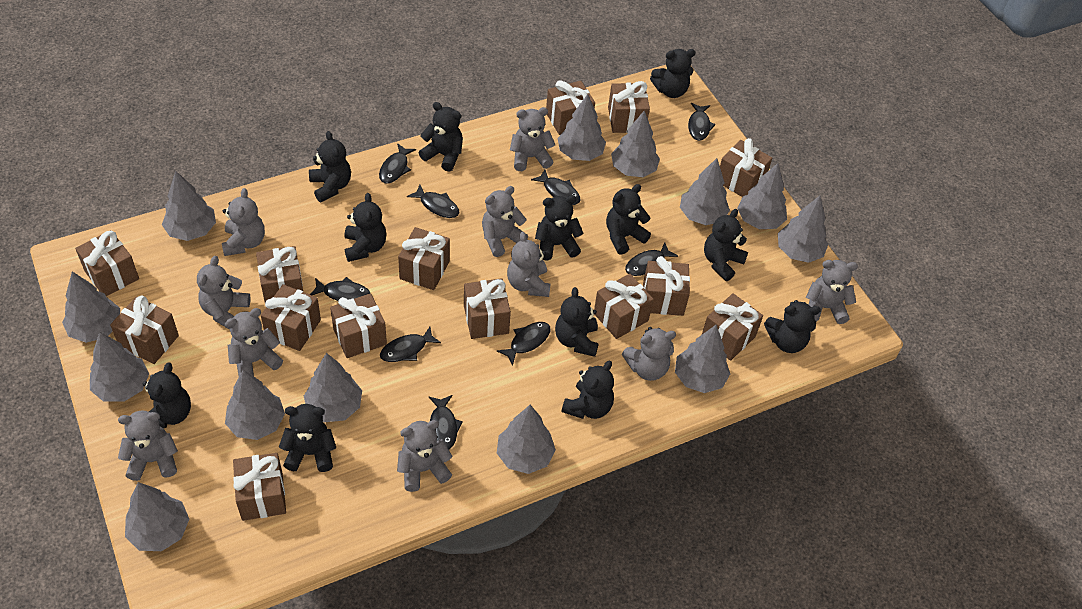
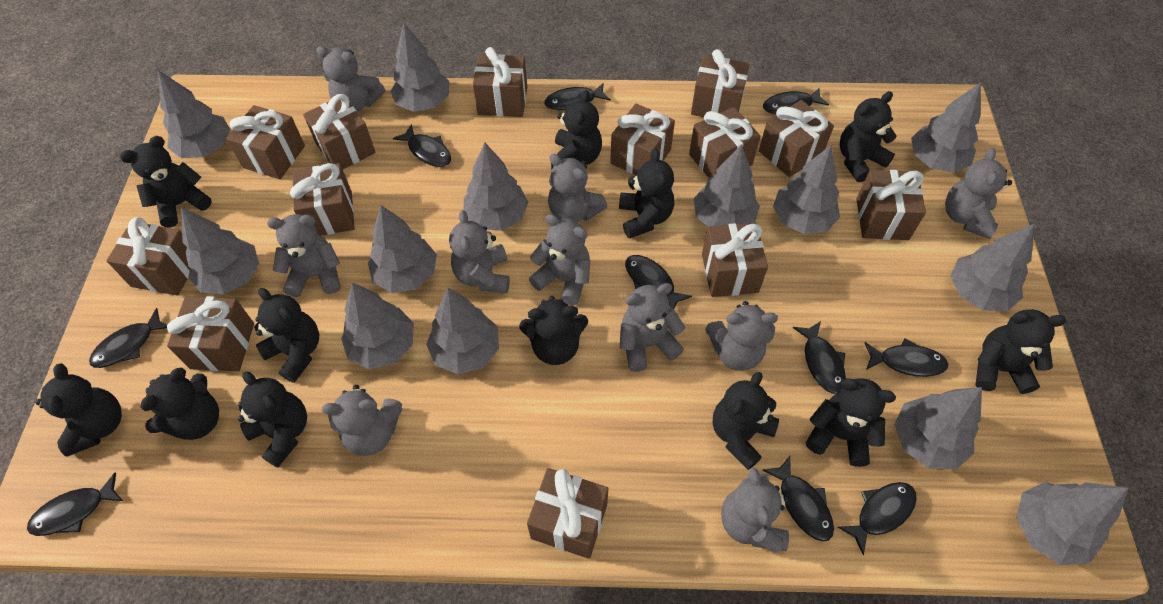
black fish: [310,277,371,301] [379,143,416,184] [380,327,441,362] [407,185,459,218] [429,395,463,450] [497,322,550,366] [531,169,580,205] [625,242,678,276] [688,103,716,141] = 9 -> [27,472,123,536] [89,308,167,368] [393,124,451,167] [544,83,611,110] [625,255,692,308] [763,88,829,114] [763,456,834,542] [793,321,846,394] [838,482,917,555] [865,338,949,377] = 10
brown gift: [75,230,139,296] [110,295,179,364] [233,453,286,521] [256,246,303,302] [261,284,321,351] [330,293,387,358] [398,227,450,290] [464,278,511,339] [546,80,595,135] [594,274,654,339] [608,81,650,133] [643,256,690,316] [702,293,763,361] [720,138,772,197] = 14 -> [106,217,190,296] [167,296,254,371] [227,105,305,179] [290,163,355,236] [303,94,376,169] [473,47,527,117] [527,468,608,559] [610,104,675,175] [689,107,760,178] [691,49,750,117] [702,223,768,297] [759,100,834,177] [856,170,926,240] = 13

